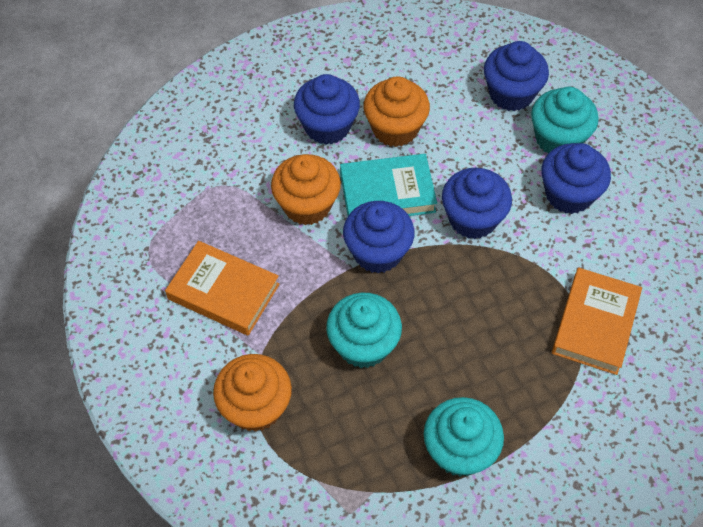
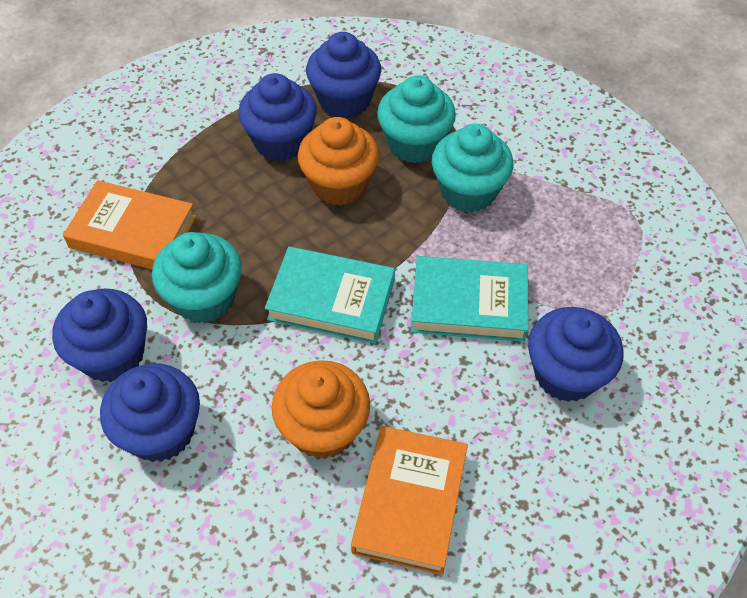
orange cupcake: [213,354,292,432] [271,154,341,225] [364,76,430,147] = 3 -> [272,360,370,459] [298,117,379,206] = 2
turquoise book: [340,154,437,216] = 1 -> [265,247,395,344] [411,256,528,342] = 2

